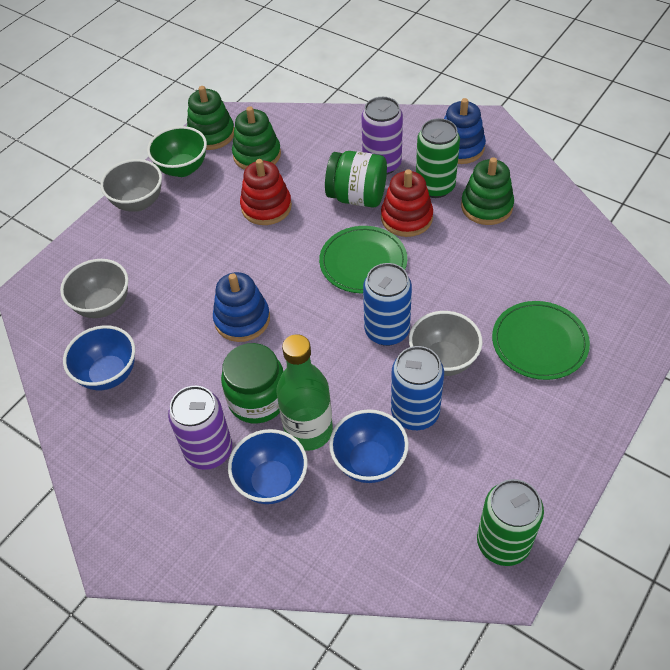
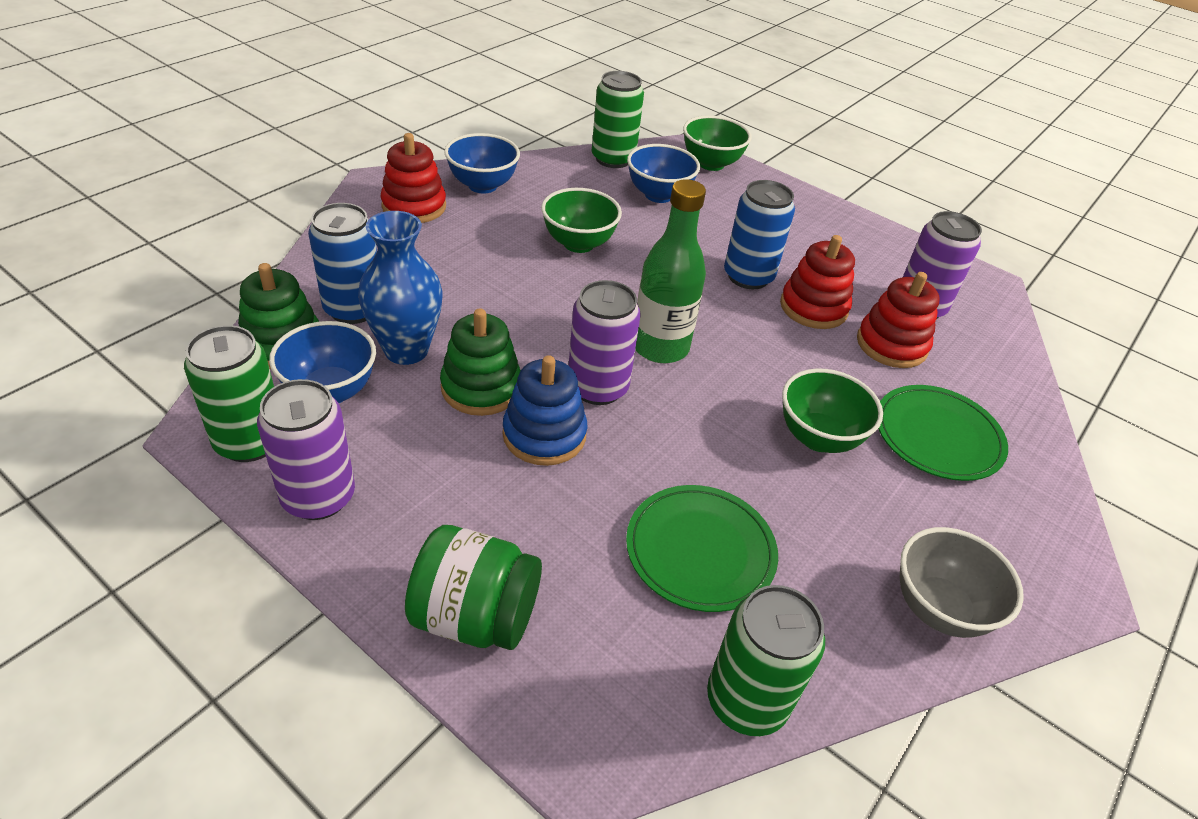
blue stacking toy: [213,272,270,342] [444,98,486,164] = 2 -> [503,355,587,466] = 1
blue vase: none = 0 -> [358,211,443,365] = 1
green bowl: [147,126,207,177] = 1 -> [541,188,622,253] [683,115,752,171] [782,369,883,453] = 3
green can: [416,118,460,198] [477,479,544,566] = 2 -> [184,325,274,462] [592,71,644,168] [707,585,825,736] = 3
green jar: [221,343,283,423] [325,151,387,207] = 2 -> [405,525,542,650] = 1
green stacking toy: [187,86,234,150] [232,106,281,170] [461,157,514,225] = 3 -> [238,263,319,369] [440,308,521,416] = 2
grey bowl: [60,259,129,318] [100,159,162,212] [409,311,483,376] = 3 -> [899,527,1024,638] = 1
purple can: [168,386,232,470] [361,97,403,175] = 2 -> [257,379,355,520] [569,280,640,405] [903,211,982,319] = 3
red stacking toy: [240,159,292,225] [381,169,433,237] = 2 -> [381,133,446,223] [780,235,855,329] [857,272,940,368] = 3

